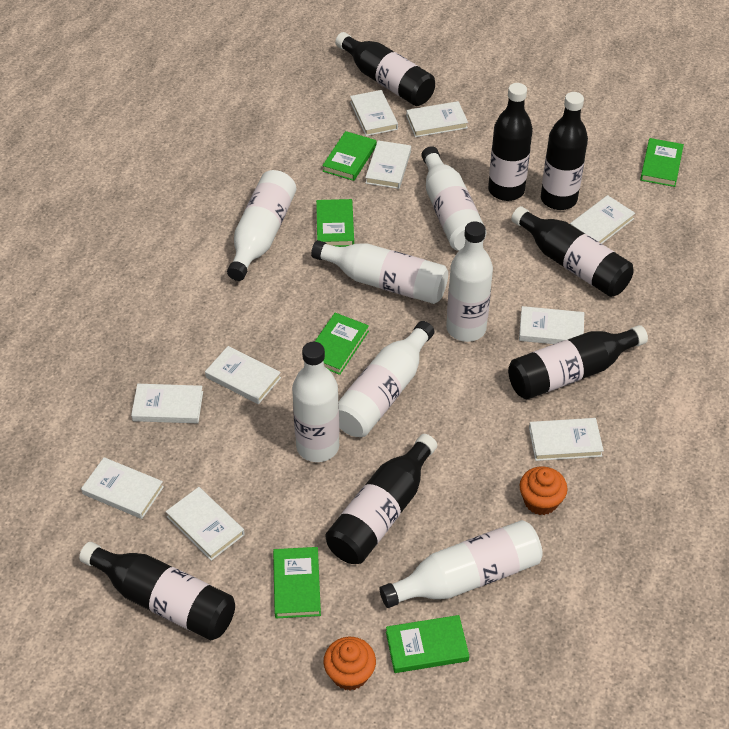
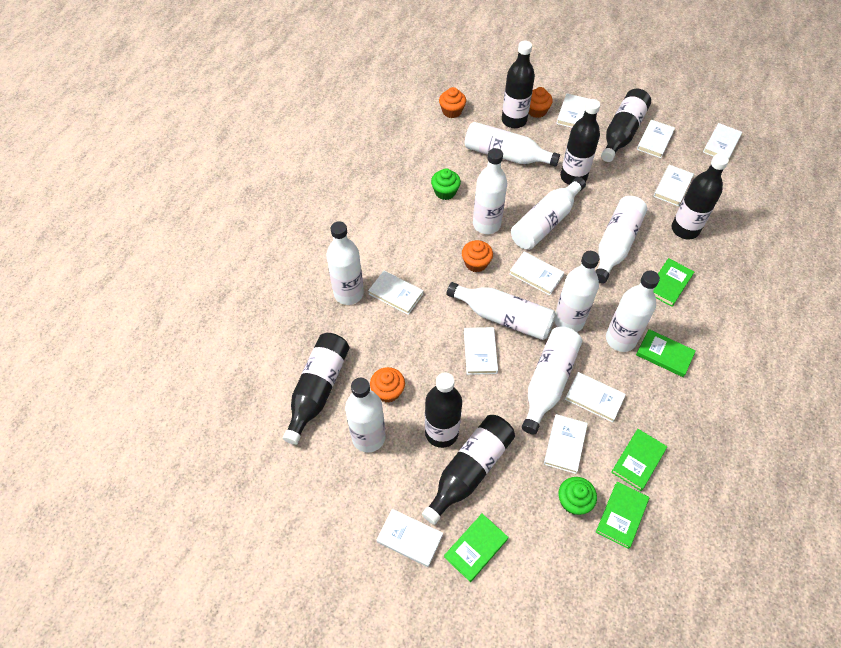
green book: [273,547,321,618] [315,313,369,375] [316,199,354,247] [322,131,376,181] [386,615,469,673] [640,138,684,187] = 6 -> [444,514,509,582] [596,482,649,549] [611,429,667,491] [636,329,696,377] [653,258,694,307] = 5
green cupcake: none = 0 -> [431,168,461,200] [559,477,597,515] = 2
orange cupcake: [323,637,376,690] [520,467,568,515] = 2 -> [370,367,405,402] [439,87,466,118] [462,240,493,272] [529,87,553,118] = 4
white bottle: [227,170,296,281] [292,342,339,462] [311,240,448,304] [338,321,434,437] [380,520,543,608] [422,146,486,251] [446,221,493,342] = 7 -> [326,221,364,305] [345,378,386,452] [447,282,556,340] [465,122,560,167] [473,148,507,234] [511,177,586,250] [522,326,582,434] [554,251,599,332] [595,196,647,283] [606,271,660,352] = 10

